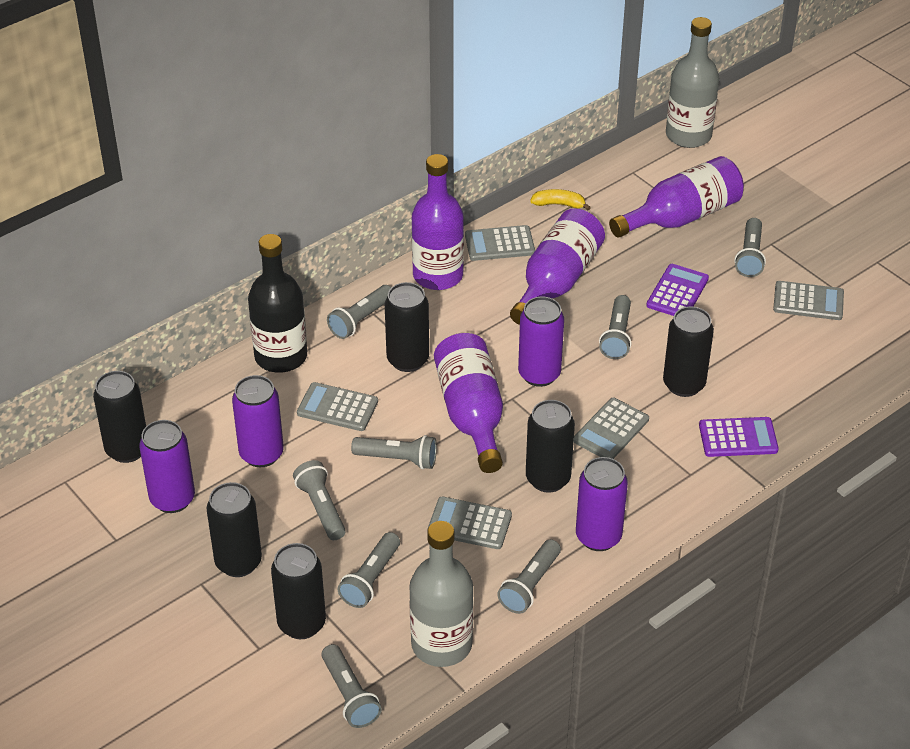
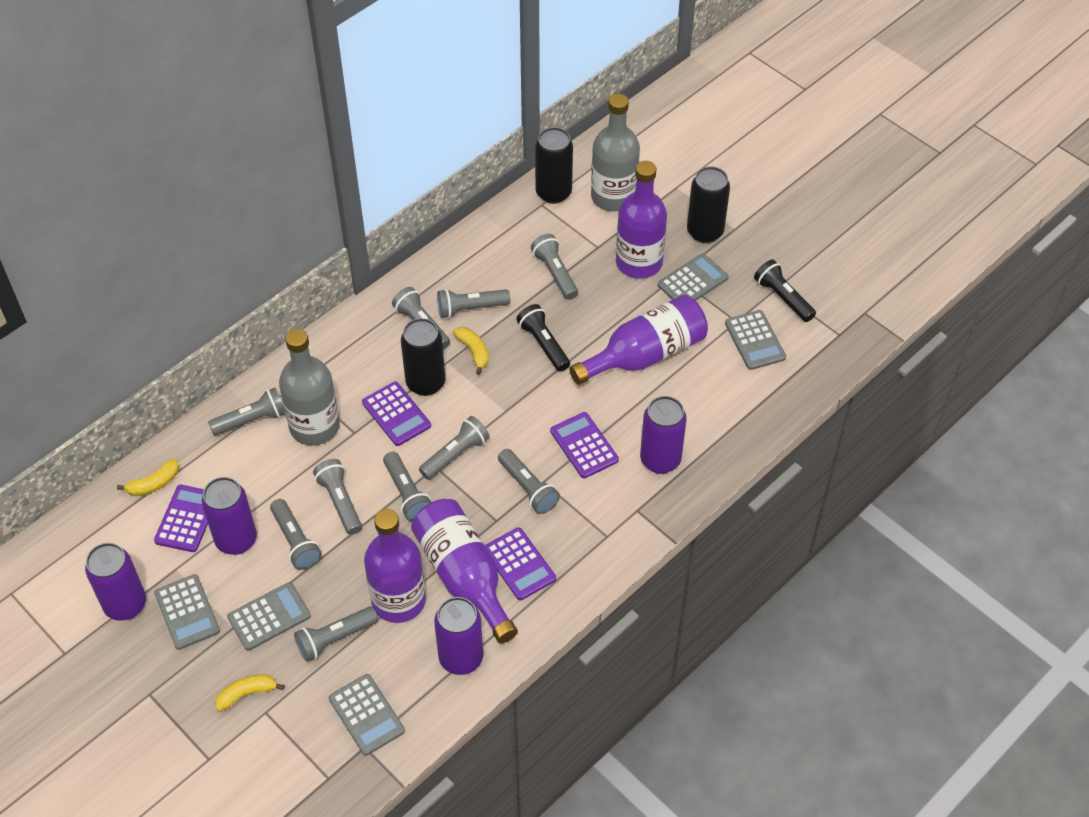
black bottle: [248,234,307,373] = 1 -> none = 0
black can: [93,371,146,463] [207,482,262,577] [271,543,326,639] [385,282,429,372] [526,400,575,493] [663,307,714,397] = 6 -> [401,318,446,396] [535,127,573,204] [687,166,730,243] = 3
black flashlight: none = 0 -> [516,304,570,372] [754,259,816,322] = 2
grey flashlight: [293,460,346,540] [321,644,382,728] [327,285,391,339] [338,532,400,608] [351,435,437,469] [497,539,561,614] [599,295,631,359] [735,218,766,277] = 8 -> [208,388,285,436] [270,499,322,570] [294,606,378,662] [313,459,362,535] [383,452,431,521] [392,287,450,350] [419,416,490,480] [437,289,511,318] [498,449,560,514] [531,234,578,300] = 10
purple calculator: [646,264,709,316] [699,417,779,457] = 2 -> [154,485,208,552] [362,382,431,446] [485,527,556,600] [550,412,619,478] = 4
yellow banana: [530,189,591,210] = 1 -> [117,459,179,496] [215,674,285,712] [453,327,488,375] = 3

